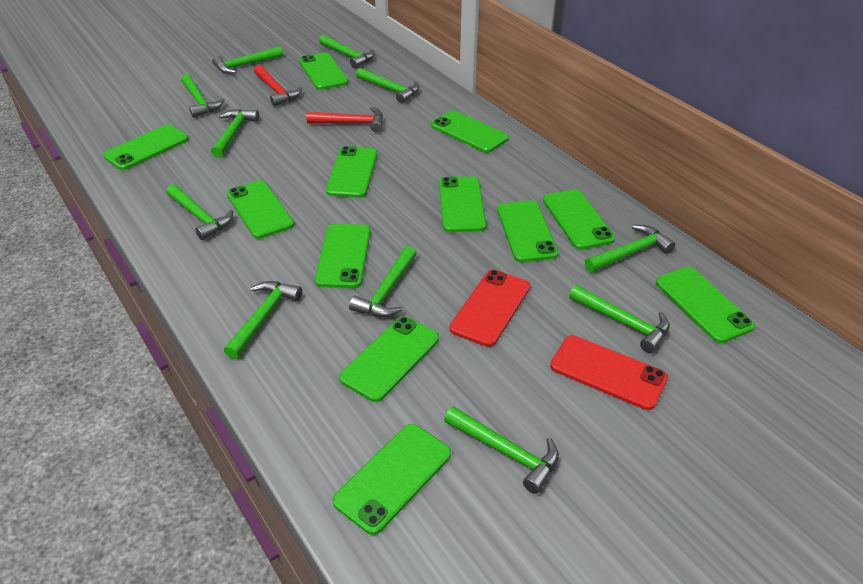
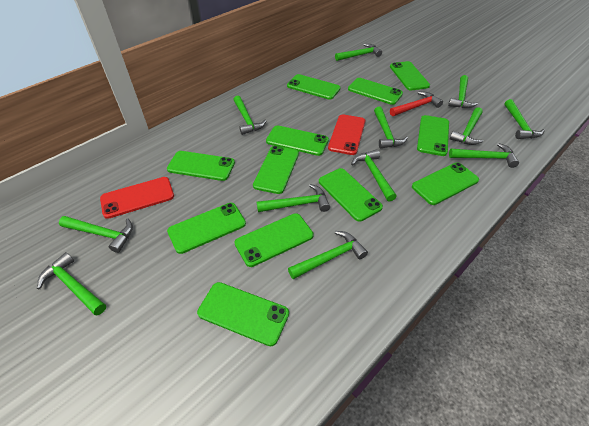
green hammer: [166,184,233,240] [181,74,225,118] [211,109,259,158] [212,46,283,74] [224,281,302,359] [319,35,374,68] [349,246,417,317] [356,68,420,103] [444,406,559,494] [569,285,670,353] [585,225,676,272] = 11 -> [37,252,106,316] [59,216,133,253] [233,96,266,135] [257,184,330,212] [288,231,368,279] [335,44,382,61] [351,149,397,201] [374,107,408,149] [448,75,478,108] [449,143,519,168] [450,107,483,145] [504,99,545,139] = 12
red hammer: [254,65,302,106] [306,107,383,132] = 2 -> [390,92,443,116] = 1

